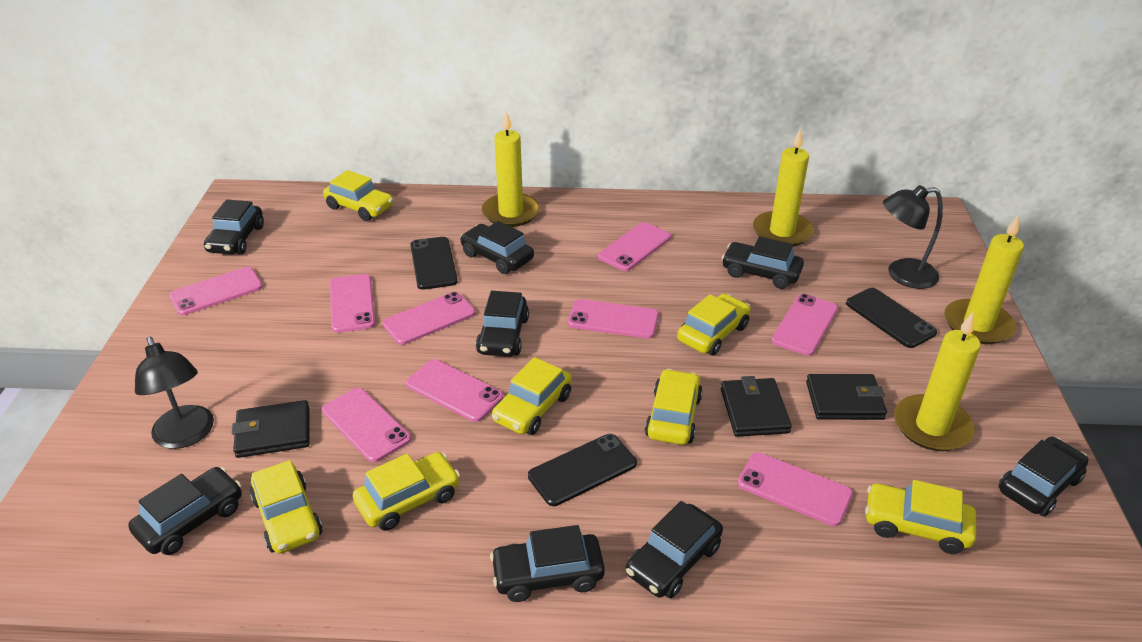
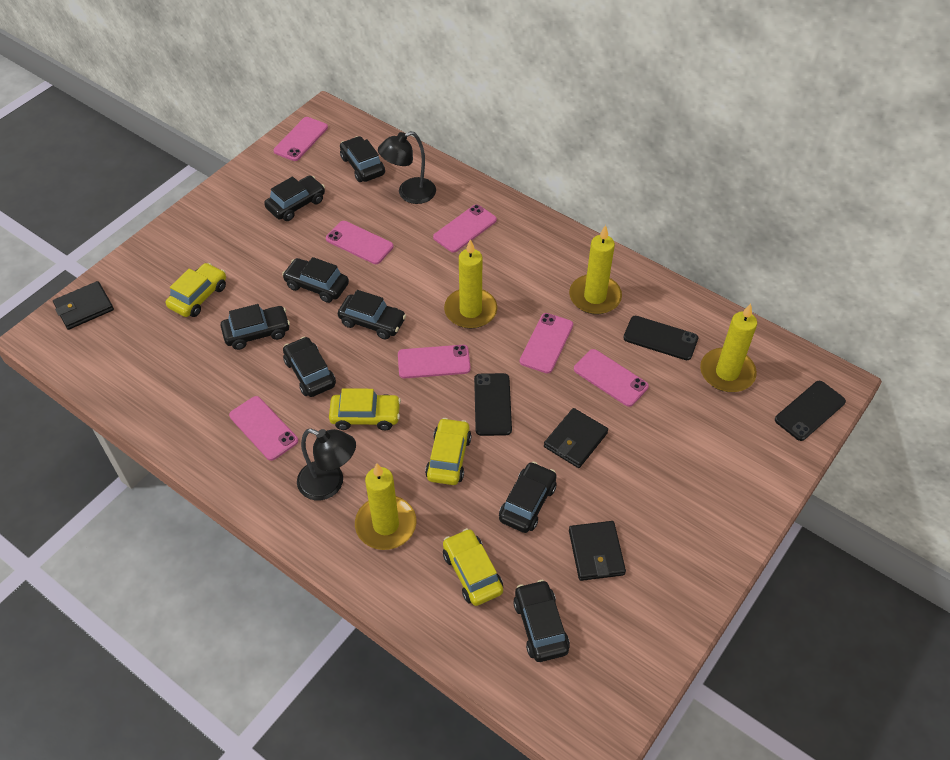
pink phone: [169,267,263,315] [322,388,411,463] [330,274,375,333] [383,292,475,345] [406,359,503,422] [568,299,659,338] [598,222,671,271] [737,452,853,526] [771,294,838,356] = 9 -> [229,396,298,461] [273,117,328,161] [326,221,394,264] [398,345,471,378] [433,204,497,253] [520,313,573,374] [574,349,649,407] = 7
yellow car: [250,460,323,554] [323,170,393,221] [353,452,460,531] [492,357,572,435] [645,369,703,445] [677,294,751,355] [865,480,976,554] = 7 -> [166,263,226,317] [329,388,401,430] [425,418,472,485] [443,528,503,606] = 4

